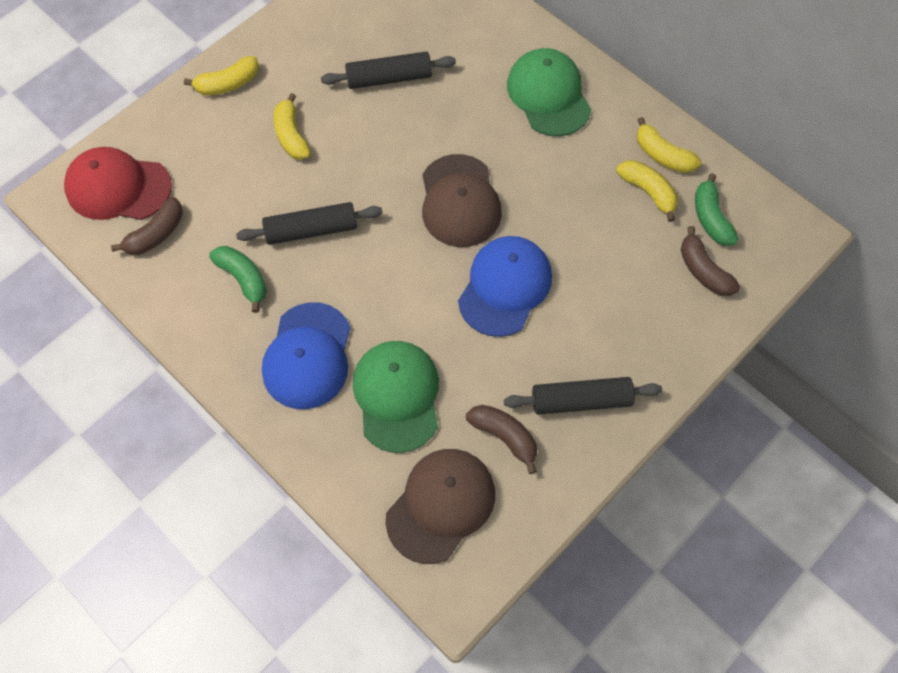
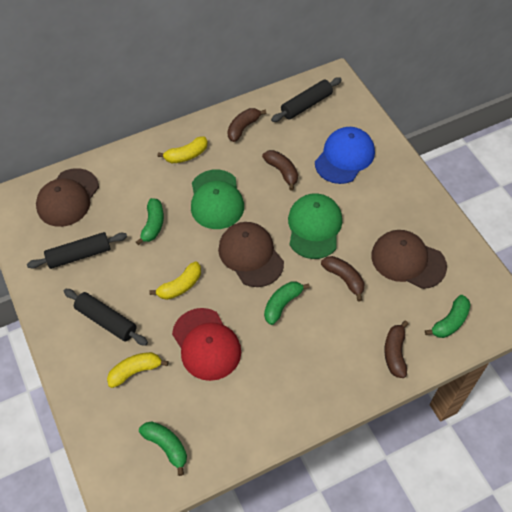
blue cap: [262,302,351,409] [458,236,552,337] = 2 -> [315,127,375,184] = 1
brown banana: [111,197,183,255] [466,405,537,474] [681,226,740,296] = 3 -> [227,108,266,142] [262,150,298,190] [321,256,364,301] [384,320,408,378] = 4
brown cap: [385,449,495,564] [422,154,502,247] = 2 -> [36,168,99,227] [218,222,284,287] [371,230,447,289] = 3
green banana: [209,246,267,313] [695,173,738,246] = 2 -> [136,198,164,245] [139,421,187,476] [264,281,310,325] [425,295,470,338] = 4
yellow banana: [184,56,259,95] [274,93,311,160] [616,160,678,222] [637,117,701,173] = 4 -> [107,352,168,388] [149,262,201,300] [158,136,208,163] = 3

